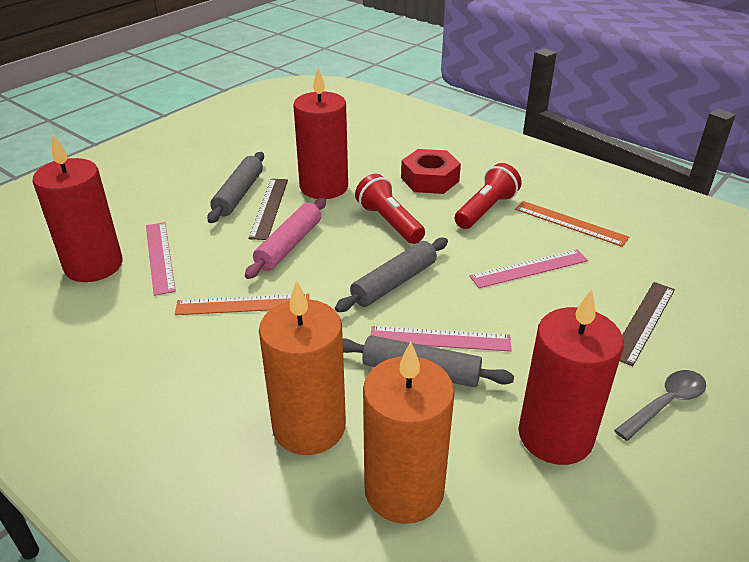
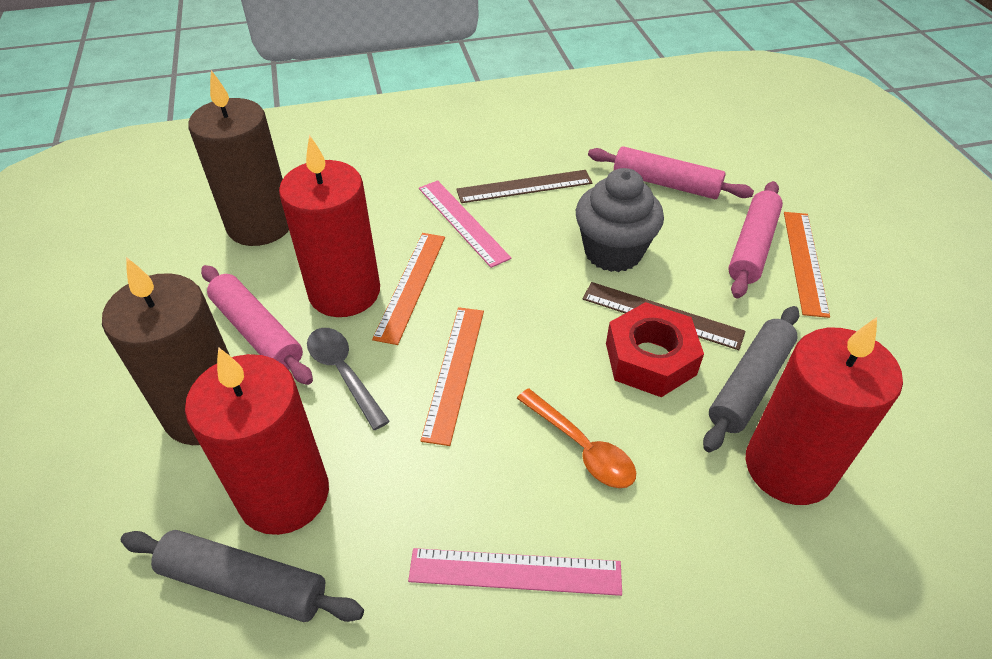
brown candle: none = 0 -> [102,257,229,445] [188,70,289,246] = 2
grey cupcake: none = 0 -> [576,168,664,272] = 1
grey rolling pin: [207,152,264,223] [335,238,448,312] [343,335,514,387] = 3 -> [121,530,364,622] [703,306,799,452] = 2
orange candle: [259,280,346,455] [363,342,455,524] = 2 -> none = 0
orange ruler: [175,294,309,315] [515,201,629,247] = 2 -> [372,233,445,345] [420,307,484,446] [784,212,830,318] = 3
orange spoon: none = 0 -> [517,388,636,488] = 1
pink rolling pin: [245,198,326,279] = 1 -> [201,265,313,385] [588,146,754,199] [728,181,783,298] = 3
pink ruler: [146,222,176,296] [371,326,512,352] [470,249,588,288] = 3 -> [408,548,622,596] [419,180,512,268] = 2
red flashlight: [355,174,425,244] [455,163,522,229] = 2 -> none = 0

